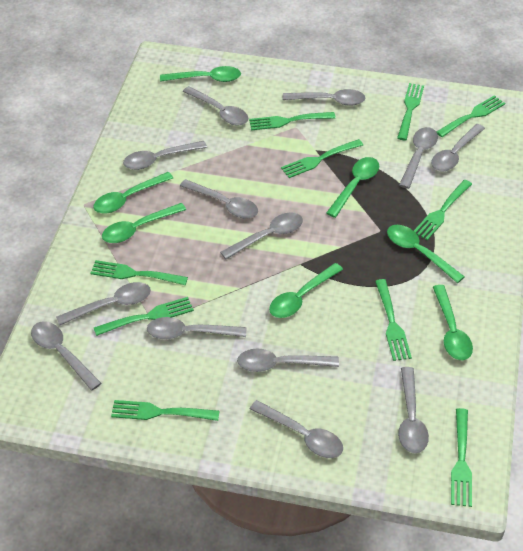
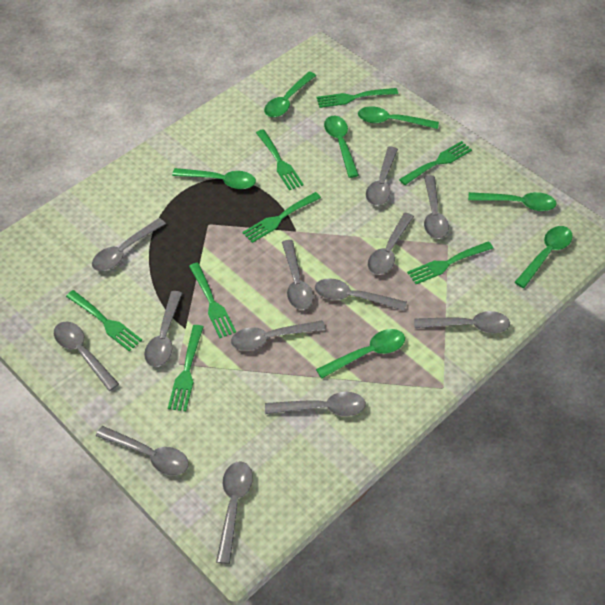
green fork: [90,260,188,285] [94,297,194,336] [111,400,219,421] [249,112,336,130] [281,139,363,178] [375,279,412,361] [397,83,424,140] [414,180,472,240] [437,95,505,137] [451,408,472,507] = 10 -> [66,290,142,351] [168,325,204,411] [189,263,236,338] [242,192,321,243] [256,129,304,190] [317,88,398,108] [399,141,472,185] [407,241,494,284] = 8

